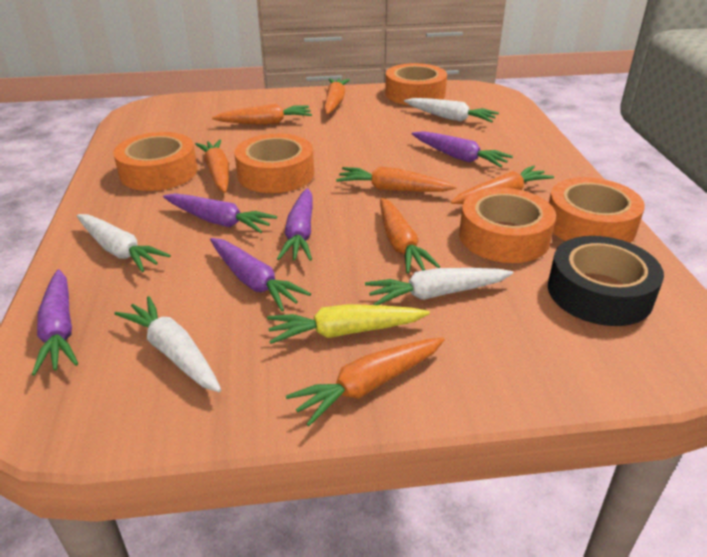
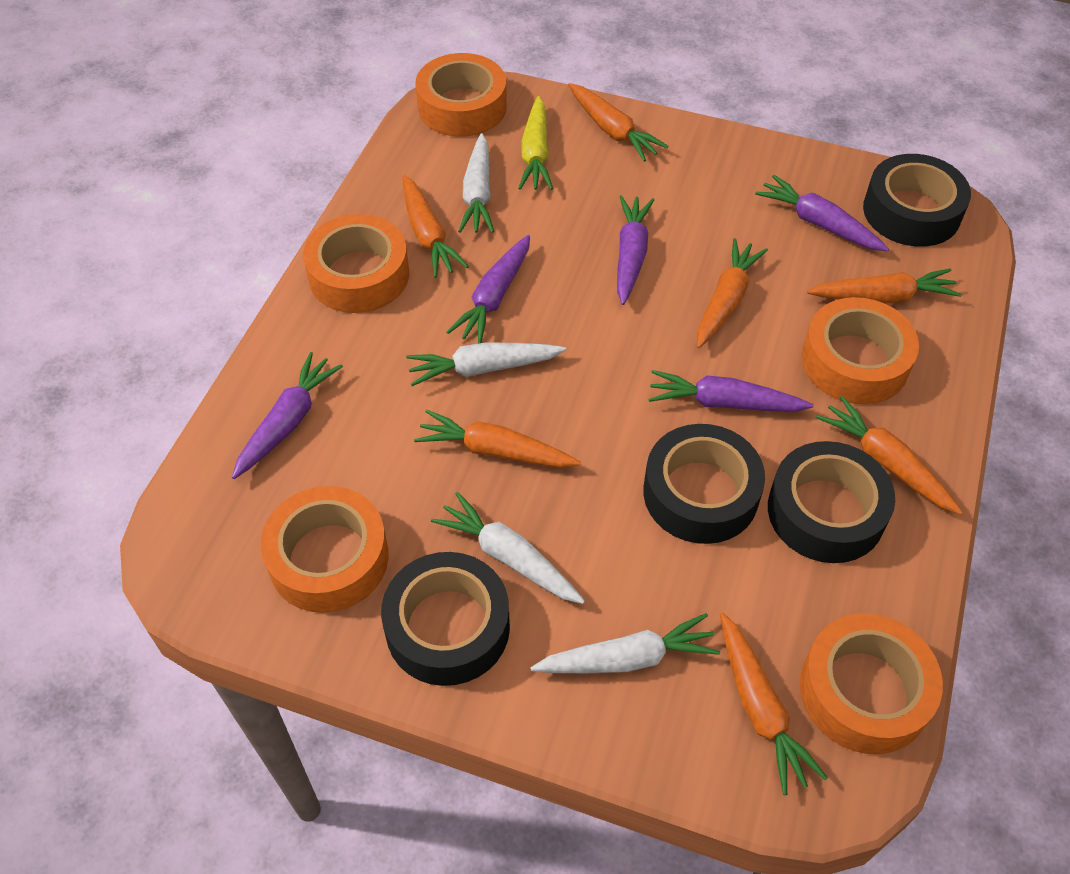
black tape: [548,236,664,326] = 1 -> [381,552,510,686] [644,424,765,544] [768,441,895,563] [863,154,971,247] = 4

